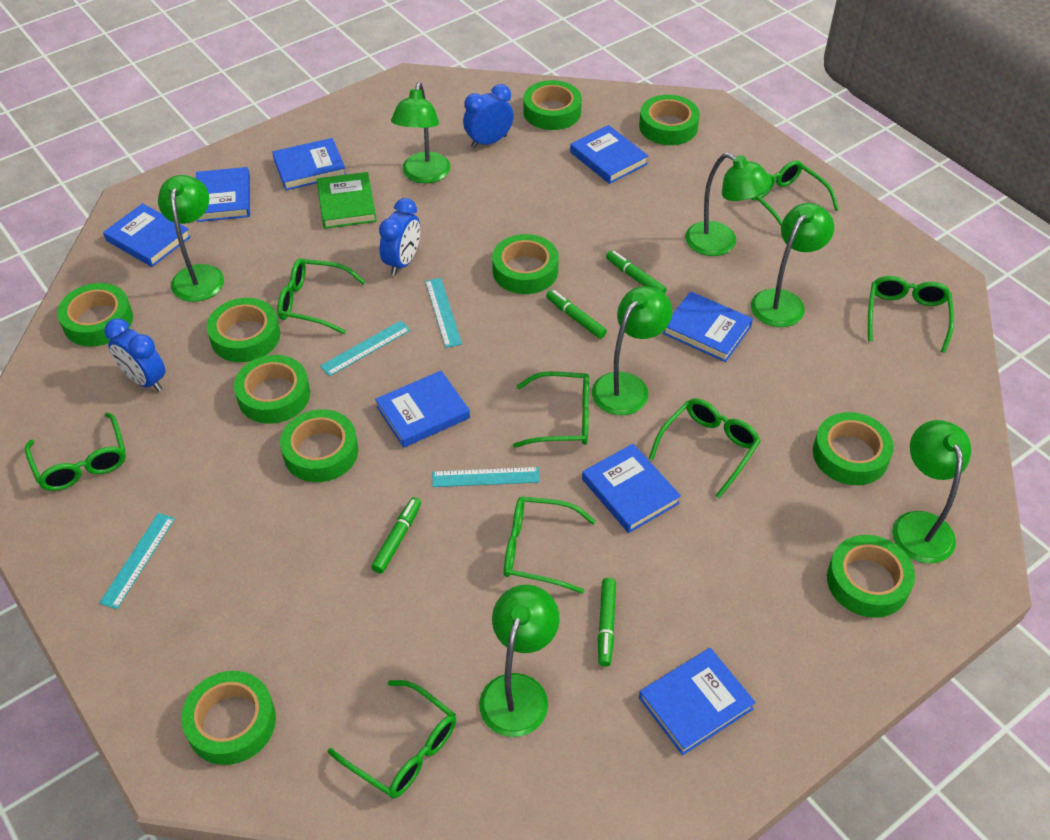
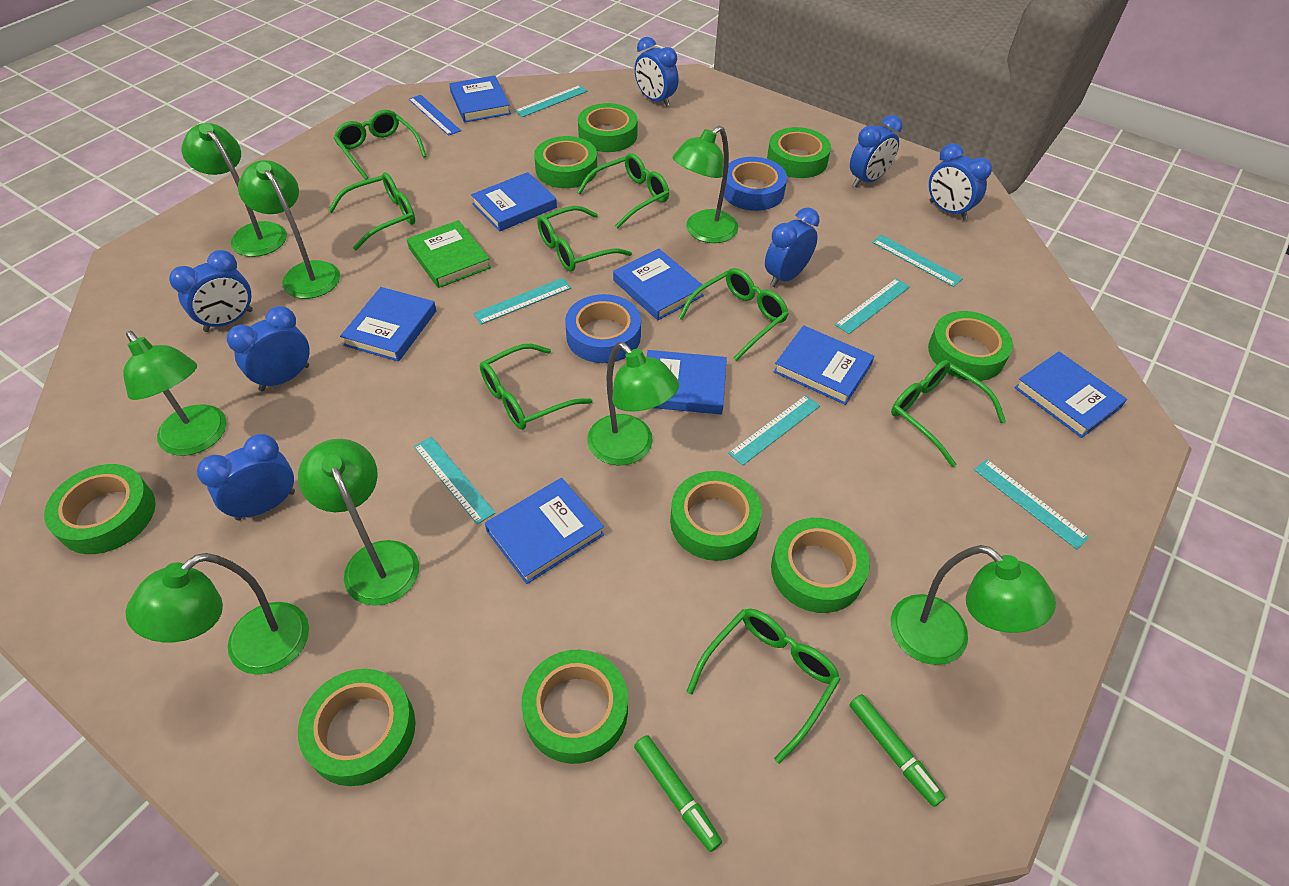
blue clock: [104,318,166,392] [379,198,420,275] [463,84,514,148] = 3 -> [169,250,253,332] [197,434,295,521] [227,306,310,391] [635,37,679,107] [765,208,820,287] [850,115,902,187] [929,143,992,220] = 7
blue ruler: none = 0 -> [409,95,461,136] = 1
blue tape: none = 0 -> [565,294,641,363] [724,157,787,211] = 2
green lamp: [158,175,224,302] [391,83,450,183] [479,585,560,737] [592,286,672,415] [685,153,772,256] [751,203,834,327] [892,420,971,564] = 7 -> [123,331,226,456] [125,553,309,675] [181,123,287,257] [238,160,340,299] [298,439,419,606] [587,342,679,466] [673,126,738,243] [891,545,1056,665] = 8
green marker: [371,497,421,573] [546,290,607,339] [598,578,616,666] [606,251,667,294] = 4 -> [634,735,722,852] [849,694,945,807] = 2
green tape: [57,283,133,347] [181,671,276,765] [207,298,280,362] [234,355,310,424] [280,409,358,482] [492,234,559,294] [523,80,582,130] [639,95,700,145] [813,412,894,485] [827,535,915,618] = 10 -> [44,464,156,554] [298,669,416,786] [521,650,628,764] [534,136,597,188] [578,103,638,152] [670,471,762,561] [767,127,831,178] [771,518,870,613] [928,311,1013,381] = 9
turquoise ruler: [99,513,175,609] [320,321,410,376] [425,278,462,348] [432,467,540,487] = 4 -> [414,436,496,524] [473,278,571,325] [515,85,588,117] [728,395,820,466] [835,278,910,334] [872,235,963,287] [974,459,1089,550] = 7

